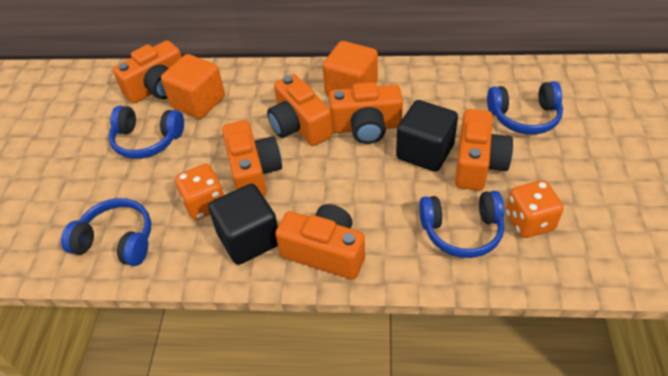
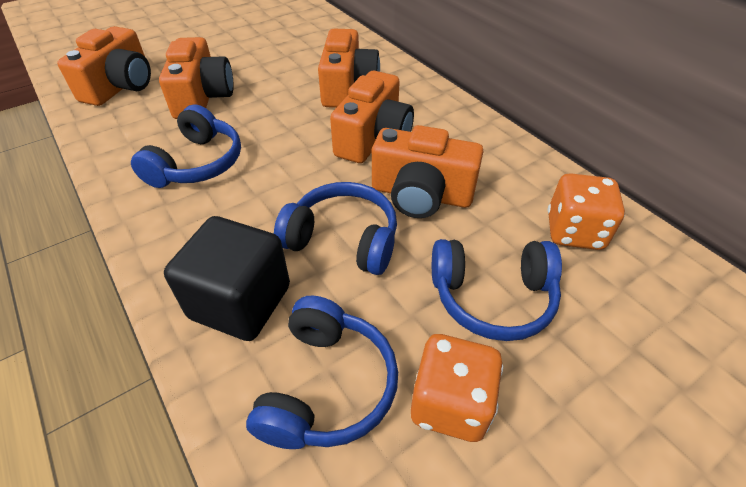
black cube: [208,184,278,265] [396,100,458,172] = 2 -> [164,216,290,341] = 1
orange camera: [113,40,182,103] [222,120,282,196] [267,74,333,146] [275,204,365,280] [329,82,403,144] [455,109,513,191] = 6 -> [57,26,151,106] [159,37,234,119] [318,29,380,108] [330,71,414,163] [372,125,483,218] = 5
orange cube: [161,54,225,119] [323,41,378,96] = 2 -> none = 0

